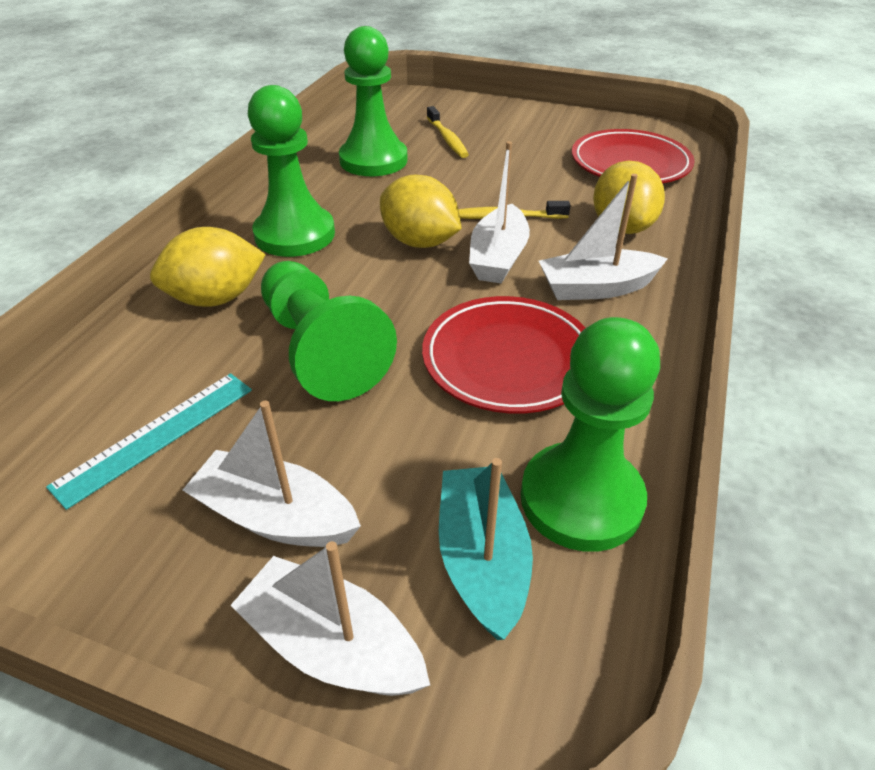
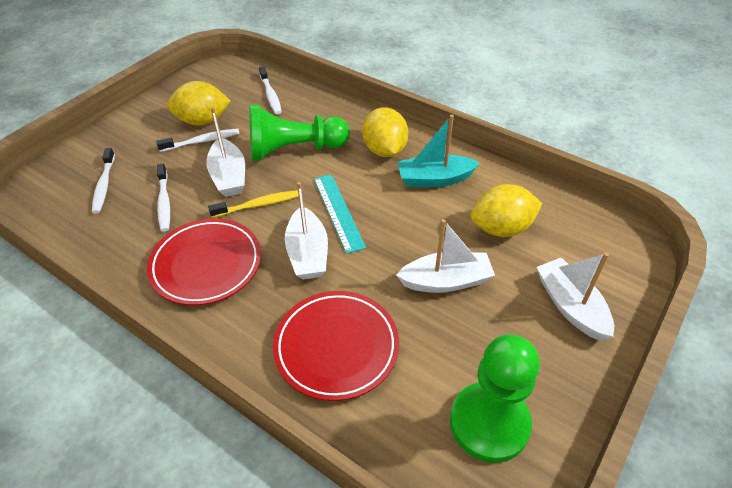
green pawn: [248,85,335,257] [261,261,397,401] [339,26,408,176] [521,317,660,552] = 4 -> [249,104,350,161] [450,334,540,463] = 2
white toothbrush: none = 0 -> [92,148,115,214] [156,128,240,152] [157,164,170,232] [259,67,282,115] = 4
yellow toothbrush: [427,106,469,158] [458,201,571,219] = 2 -> [208,190,299,218] = 1

